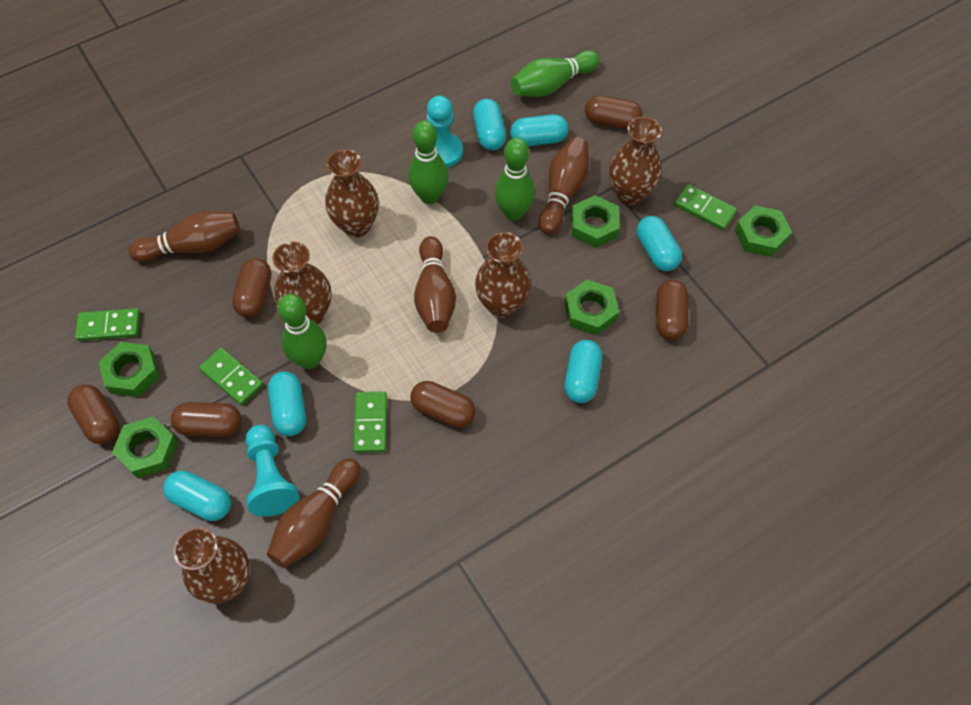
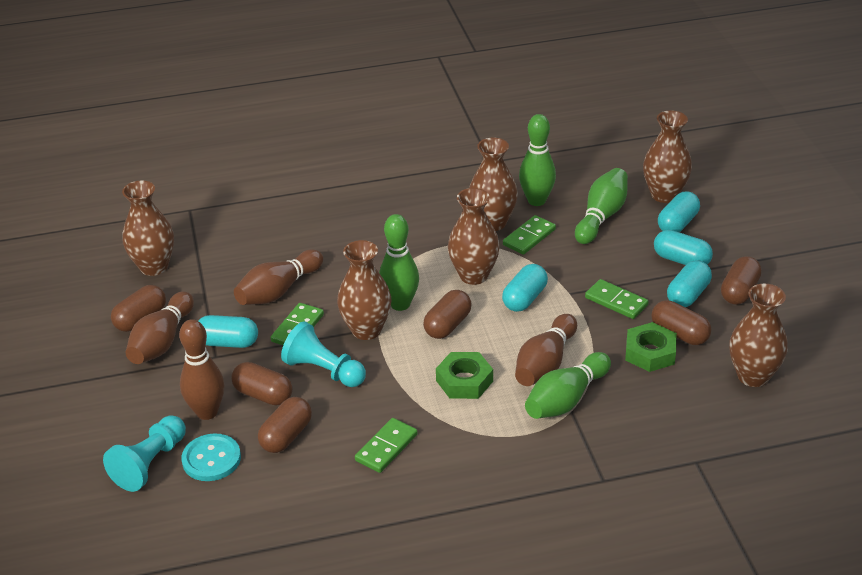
brown vase: [173,527,250,604] [272,241,331,324] [325,149,379,237] [475,232,531,318] [609,116,662,205] = 5 -> [122,180,174,276] [337,240,391,340] [448,188,500,285] [469,138,518,231] [643,111,692,203] [729,284,788,387] = 6
green nut: [99,342,160,397] [112,416,178,478] [565,280,619,335] [571,195,620,248] [735,206,792,257] = 5 -> [436,352,493,399] [625,322,677,372] = 2
turquoise button: none = 0 -> [181,433,241,481] = 1
turquoise capsule: [163,471,231,521] [268,371,306,436] [473,99,506,150] [510,114,568,146] [564,340,602,403] [637,216,682,271] = 6 -> [198,315,258,348] [502,264,548,312] [654,230,713,265] [658,191,700,232] [667,260,712,307] = 5

